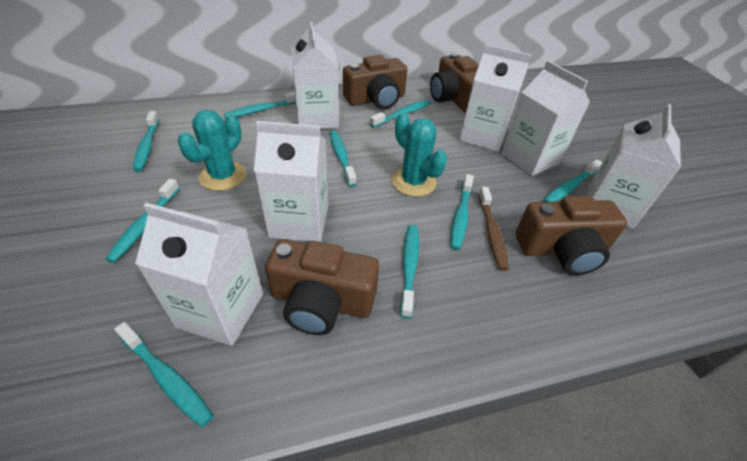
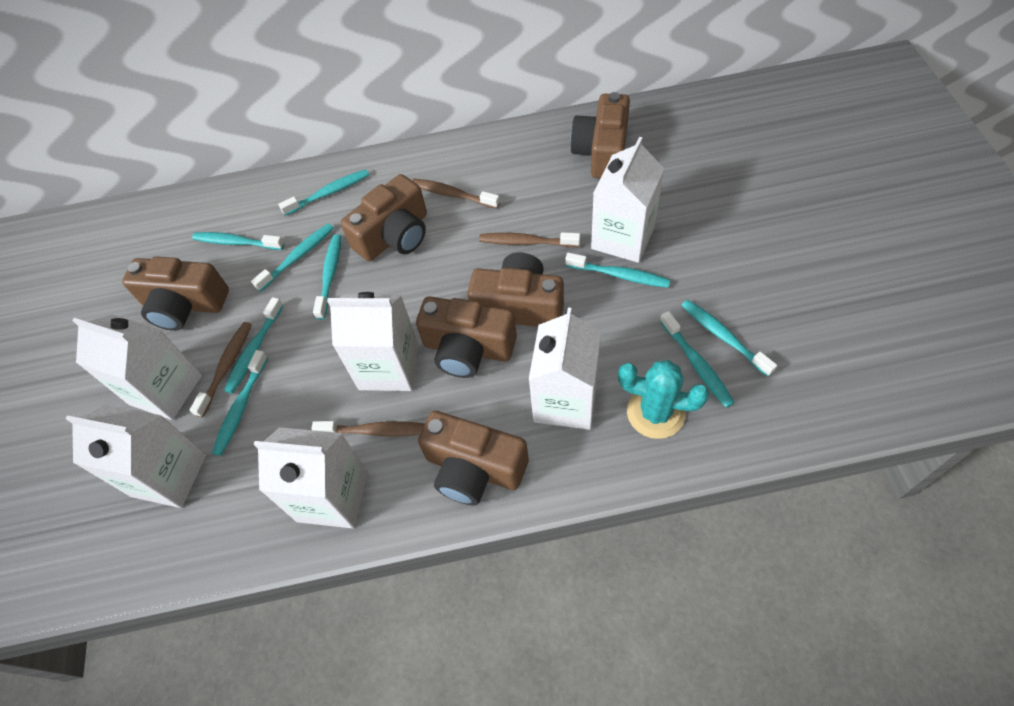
brown camera: [265,239,379,335] [343,55,408,109] [430,53,479,113] [515,196,627,275] = 4 -> [122,256,229,331] [341,174,427,261] [416,296,517,378] [418,411,529,506] [467,253,564,327] [570,92,630,178] = 6
brown toothbrush: [478,187,509,271] = 1 -> [190,322,252,417] [311,421,425,436] [412,179,500,209] [479,232,580,247] = 4
turquoise cactus: [178,110,247,191] [392,113,447,197] = 2 -> [618,360,709,439] = 1

